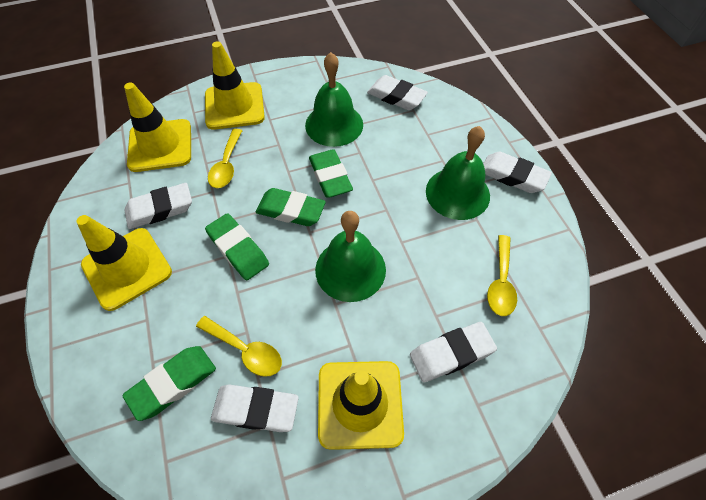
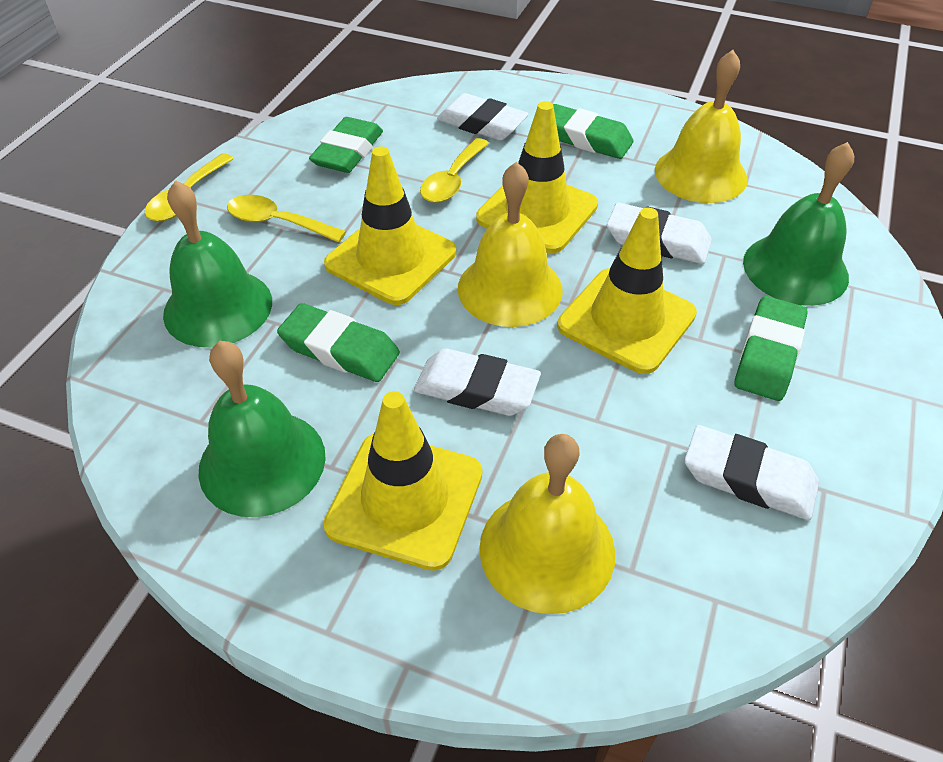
white eraser: [125,183,192,229] [211,384,299,432] [367,75,428,110] [410,322,497,382] [483,151,552,193] = 5 -> [414,349,541,416] [437,93,528,140] [607,203,712,264] [685,425,819,520] = 4
yellow bell: none = 0 -> [458,162,562,327] [479,434,615,614] [655,50,748,203] = 3

